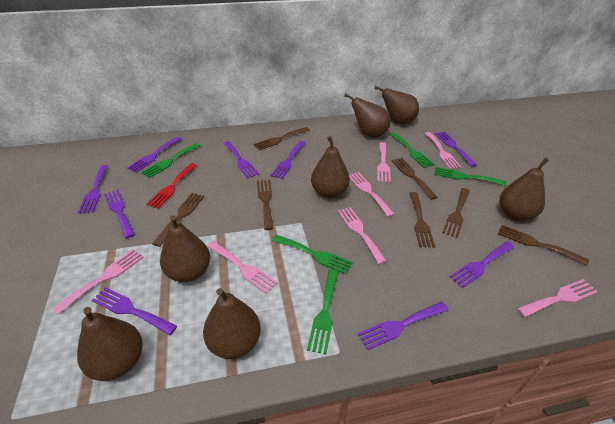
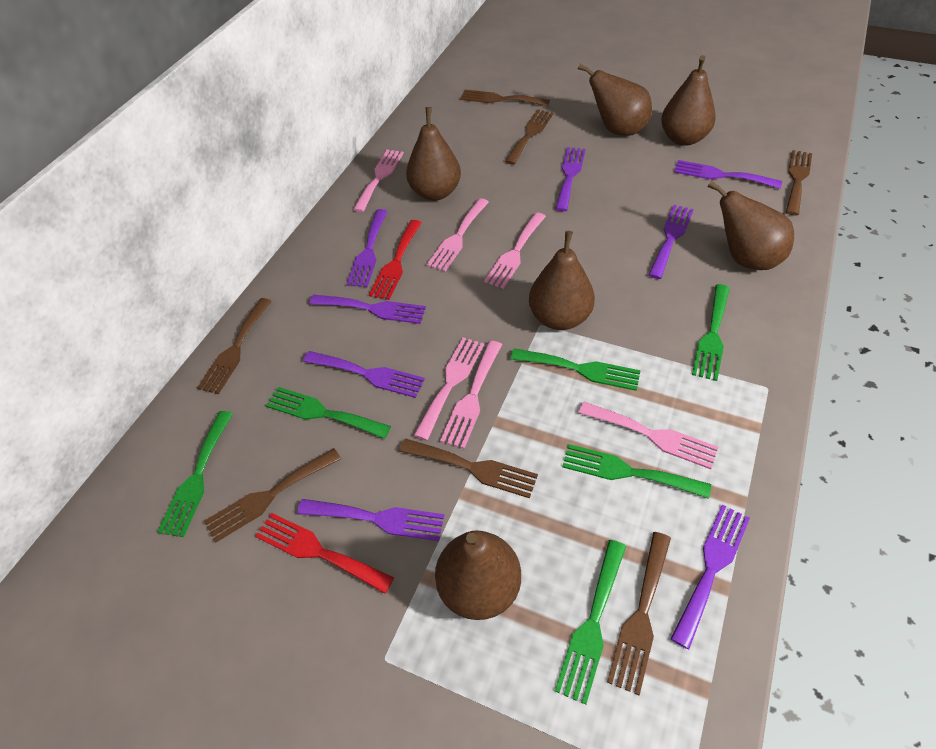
brown pear: [77,307,143,381] [160,215,210,282] [203,288,261,359] [311,136,350,198] [344,93,390,137] [375,86,419,124] [500,157,549,221] = 7 -> [406,107,461,201] [435,531,521,620] [529,231,595,330] [578,64,652,136] [661,55,716,146] [707,181,794,270] = 6
green fork: [141,143,200,178] [272,235,353,274] [307,269,339,354] [389,132,435,168] [435,167,507,186] = 5 -> [157,411,233,537] [266,387,391,439] [511,348,641,391] [555,540,626,705] [562,444,711,499] [692,284,730,381] = 6
pink fork: [53,249,144,315] [207,241,278,294] [338,207,387,264] [349,172,395,217] [377,142,391,183] [425,132,461,169] [517,279,598,317] = 7 -> [353,149,404,212] [414,337,484,441] [426,198,489,272] [440,341,502,449] [484,212,546,289] [578,402,718,469] = 6
purple fork: [78,165,108,213] [92,287,177,336] [104,190,135,239] [127,137,182,173] [223,141,259,178] [270,141,306,179] [358,302,449,350] [435,132,477,167] [450,241,514,288] = 9 -> [297,499,444,541] [303,351,425,398] [309,295,426,324] [346,209,388,287] [555,147,586,211] [648,205,694,279] [671,505,750,649] [674,160,782,189] = 8
red fork: [146,163,197,209] = 1 -> [255,513,394,594] [369,220,422,300] = 2

